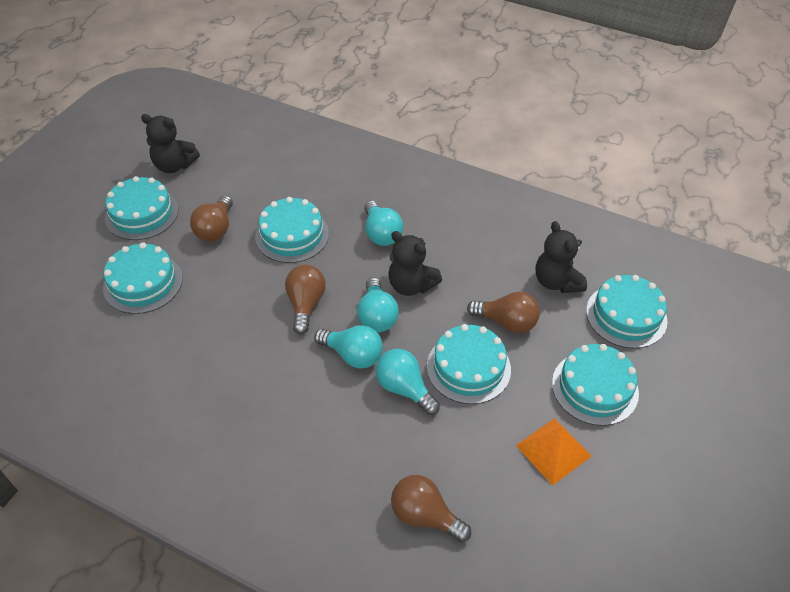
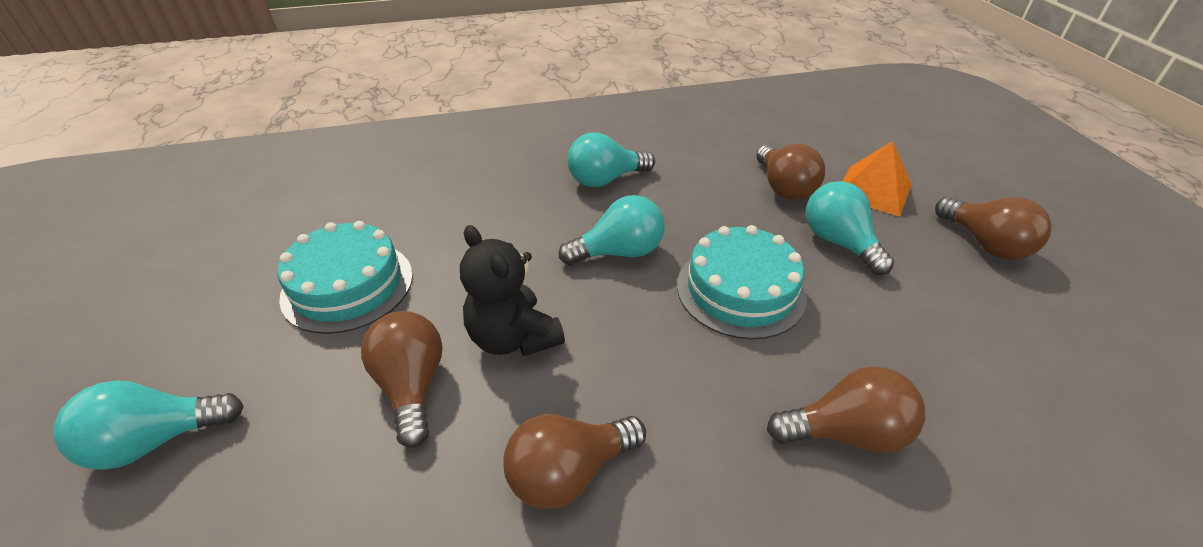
black teddy bear: [141,114,200,173] [388,231,442,296] [536,221,587,293] = 3 -> [460,225,565,356] = 1
brown light bulb: [190,196,233,241] [285,265,326,334] [391,475,471,542] [467,292,540,333] = 4 -> [361,311,442,448] [504,414,646,509] [756,144,825,200] [767,366,925,453] [935,197,1052,260] = 5
turquoise cake: [103,242,183,314] [105,176,178,240] [255,197,329,263] [427,324,511,404] [552,344,639,426] [586,275,668,349] = 6 -> [277,221,413,334] [677,225,807,339] = 2

